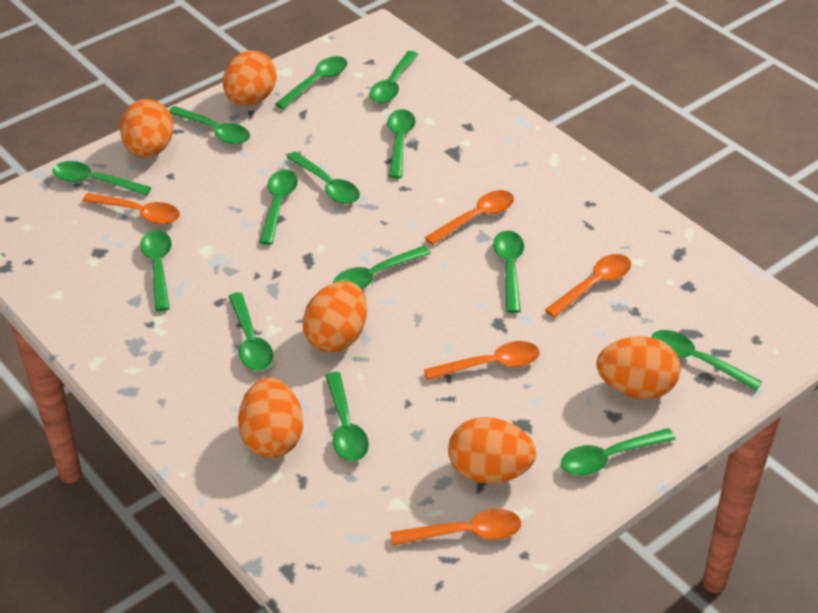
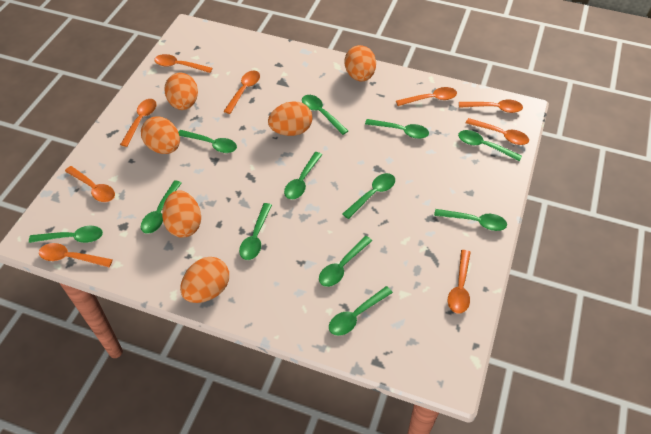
green spoon: [52,161,151,196] [140,230,172,311] [168,106,250,144] [228,292,274,371] [259,169,298,245] [275,56,348,109] [286,152,360,204] [325,372,369,461] [333,246,431,289] [370,51,418,103] [387,109,415,179] [493,230,524,313] [561,428,676,475] [651,330,762,391] = 14 -> [29,226,103,243] [141,180,182,234] [178,130,237,153] [239,203,272,260] [284,152,322,199] [302,95,348,135] [319,236,372,287] [329,286,393,336] [343,173,395,219] [365,119,429,139] [434,209,507,231] [458,130,522,161] = 12
orange spoon: [82,193,180,224] [390,509,521,546] [424,190,514,245] [424,341,540,380] [545,254,631,318] = 5 -> [39,243,113,267] [65,166,115,202] [120,99,157,147] [154,54,213,73] [224,70,260,114] [396,87,457,106] [448,250,471,313] [459,100,523,113] [466,118,529,145] = 9

